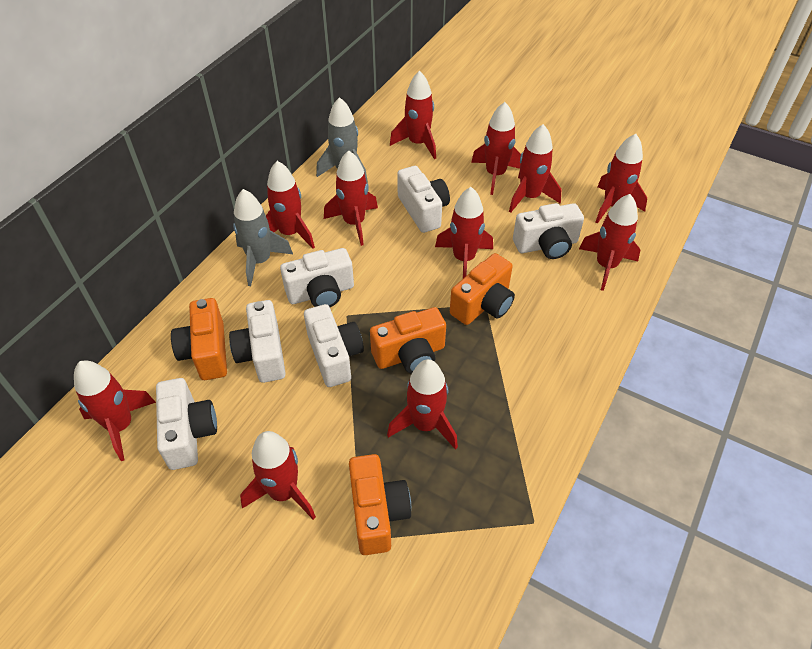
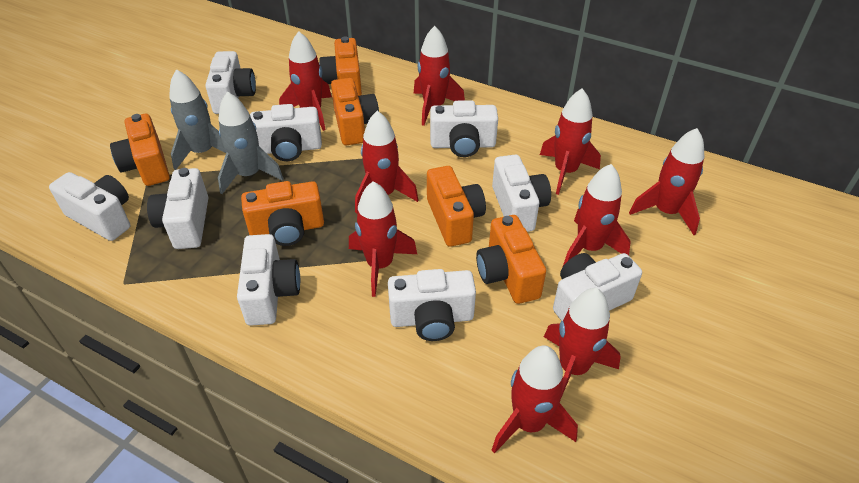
orange camera: [171,298,227,380] [349,454,411,555] [370,307,446,374] [450,253,515,325] = 4 -> [110,114,170,186] [241,181,324,246] [319,36,362,96] [331,78,379,145] [427,166,486,247] [476,215,546,304] = 6
red rocket: [74,360,156,461] [240,431,316,520] [266,161,315,249] [324,150,378,246] [387,359,458,450] [390,71,436,159] [435,187,493,278] [471,102,521,195] [509,124,562,213] [579,194,640,291] [595,134,647,224] = 11 -> [279,31,332,131] [349,181,417,297] [355,111,418,213] [414,26,465,126] [492,345,578,454] [540,88,601,195] [544,288,621,400] [563,164,631,266] [629,128,704,235] = 9
white camera: [156,378,217,470] [229,300,286,383] [280,248,354,307] [304,304,364,387] [397,166,450,233] [513,203,584,259] = 6 -> [49,172,130,241] [147,168,208,249] [205,51,256,114] [237,234,300,326] [250,104,322,161] [388,269,476,341] [430,100,498,157] [492,155,551,232] [553,253,642,321] = 9

